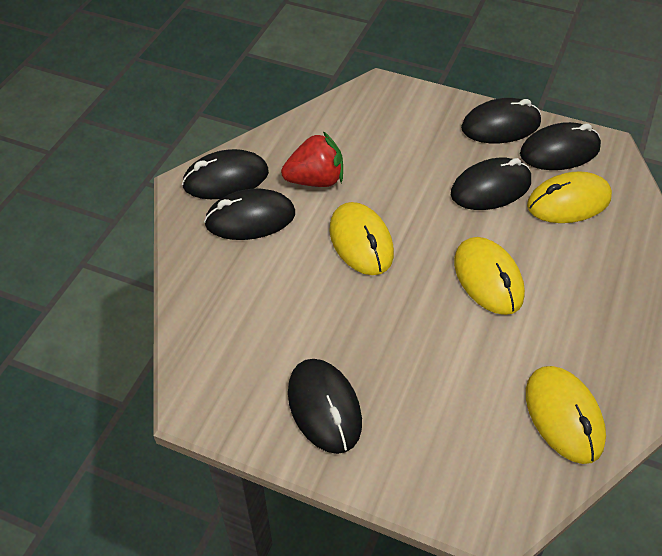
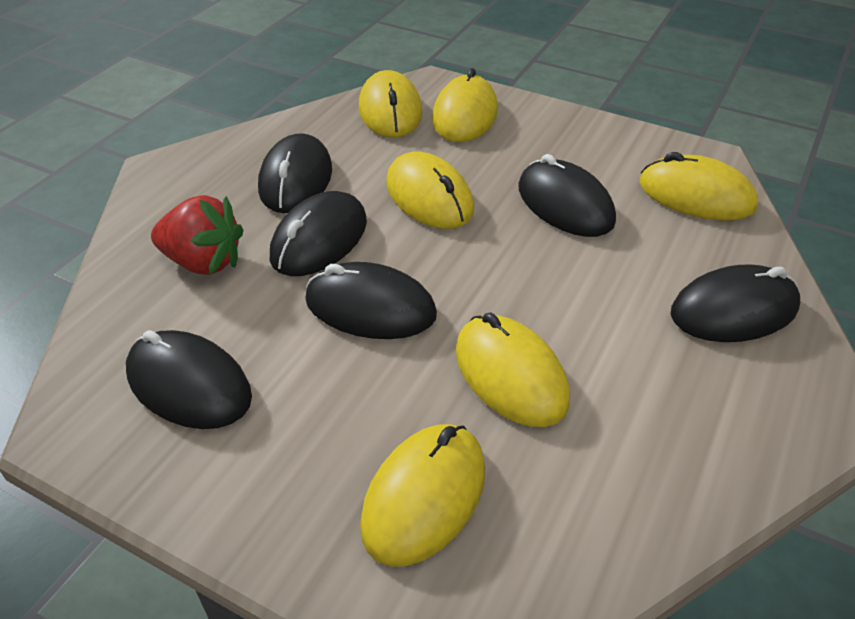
yellow mouse: [329,202,394,275] [454,237,525,315] [526,366,606,464] [527,171,612,223] = 4 -> [359,70,422,138] [360,424,485,567] [386,152,474,229] [432,68,498,142] [455,313,570,427] [639,152,758,221] = 6

